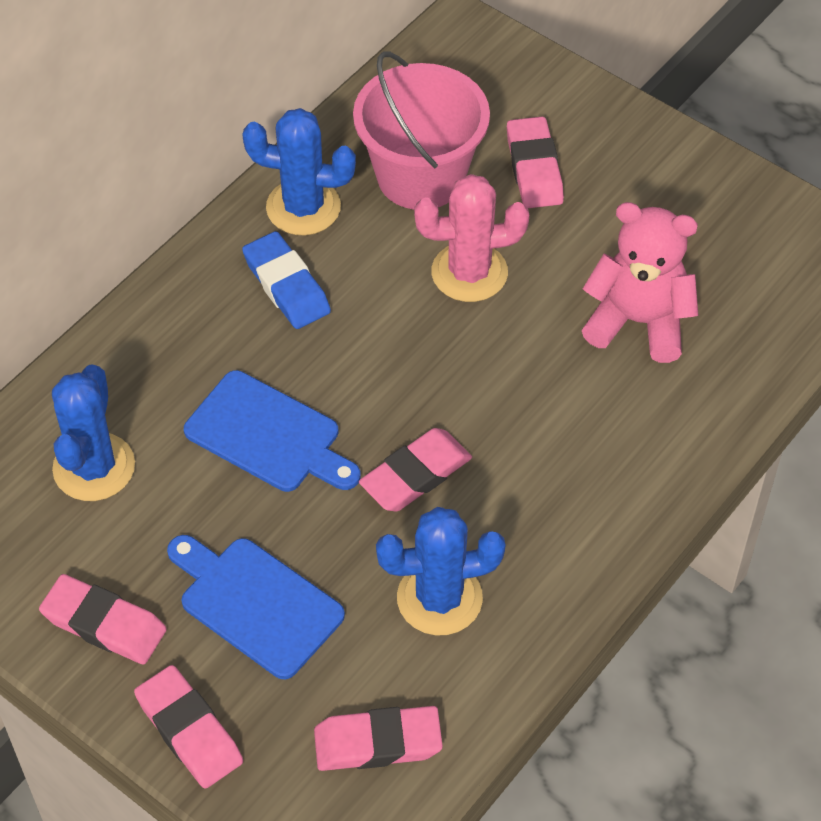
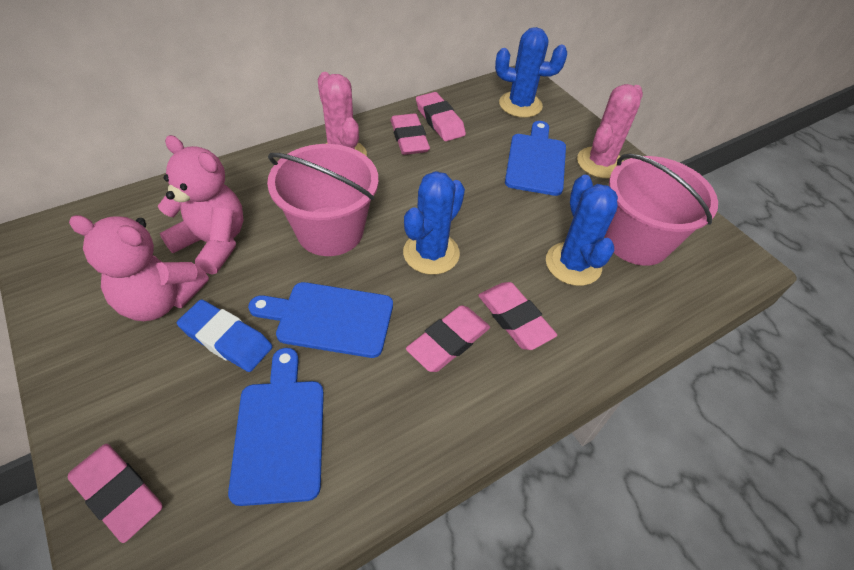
blue cutting board: [167,535,345,679] [184,370,361,492] = 2 -> [228,348,324,506] [248,282,393,358] [505,121,566,196] = 3
pink bucket: [353,51,490,210] = 1 -> [267,144,378,256] [605,153,718,266] = 2
pink cactus: [414,174,529,302] = 1 -> [318,72,367,156] [577,84,643,178] = 2
pink teddy bear: [582,202,698,363] = 1 -> [69,215,209,321] [158,135,244,275] = 2

